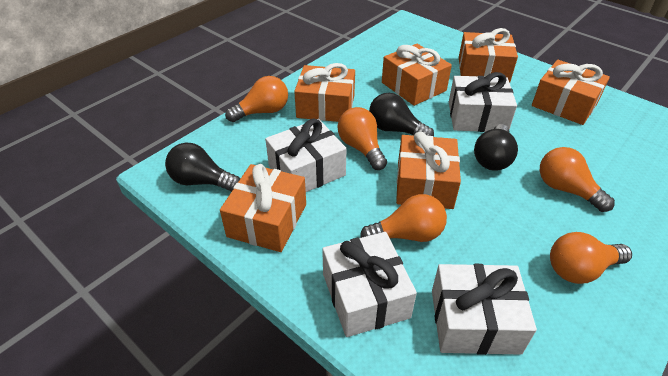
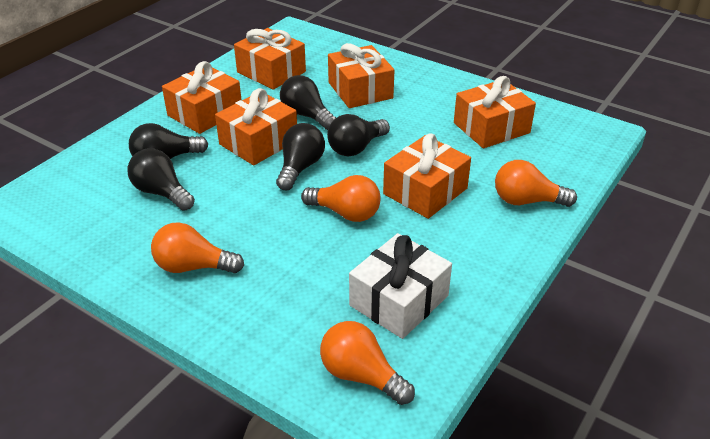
black light bulb: [165,142,240,192] [369,93,434,137] [474,124,518,171] = 3 -> [127,149,195,211] [129,123,208,159] [276,123,325,190] [280,75,336,130] [327,114,390,157] = 5
orange light bulb: [225,76,288,122] [338,107,387,170] [360,194,447,242] [540,147,615,212] [550,232,632,284] = 5 -> [151,222,244,273] [301,175,380,222] [320,321,415,405] [495,160,577,207] = 4
white gift: [265,119,346,192] [322,232,417,337] [432,264,537,355] [449,72,517,132] = 4 -> [349,233,452,339] = 1

